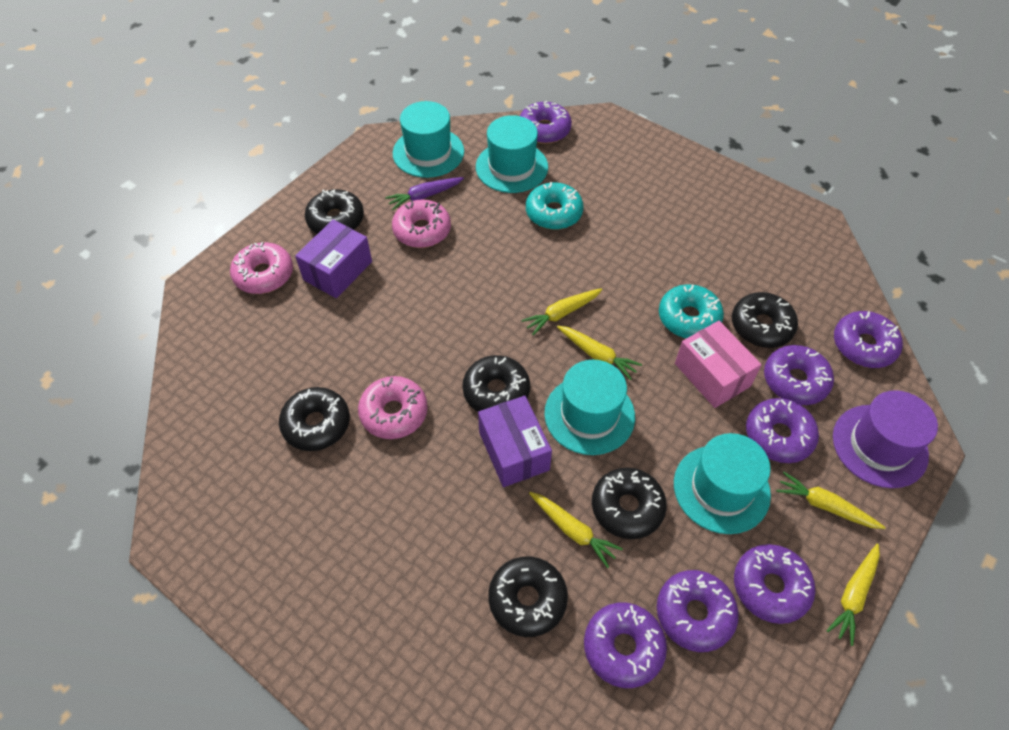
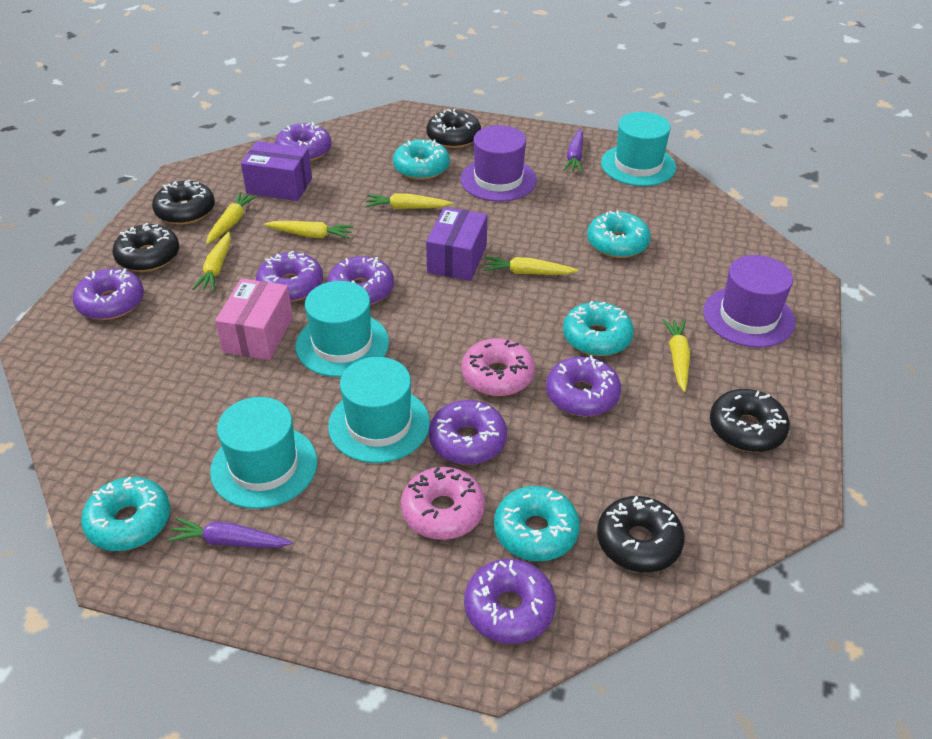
black donut: [279,387,350,451] [305,189,364,234] [462,355,530,412] [488,556,568,637] [592,468,667,539] [732,292,798,348] = 6 -> [113,223,179,272] [152,179,215,225] [427,109,481,148] [597,496,685,572] [710,389,790,452] = 5
pink donut: [230,242,293,294] [358,376,428,439] [392,200,451,248] = 3 -> [401,467,485,540] [462,338,535,396] = 2
purple carrot: [385,177,464,210] = 1 -> [167,518,292,548] [563,128,583,173] = 2
purple hat: [833,390,938,488] = 1 -> [460,125,537,202] [703,255,796,348] = 2
turquoise donut: [526,182,584,230] [659,284,724,338] = 2 -> [81,477,170,551] [393,139,450,180] [494,486,580,561] [563,301,634,356] [587,210,651,258] = 5
yellow carrot: [521,288,602,335] [529,492,623,568] [557,325,642,380] [776,472,886,529] [826,544,880,646] = 5 -> [193,232,231,291] [206,192,258,244] [264,221,354,239] [366,193,453,209] [484,257,578,275] [662,319,690,392] = 6

